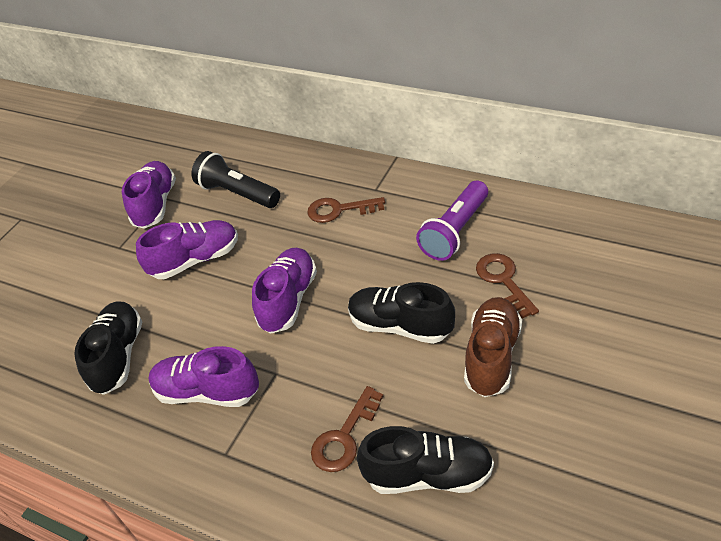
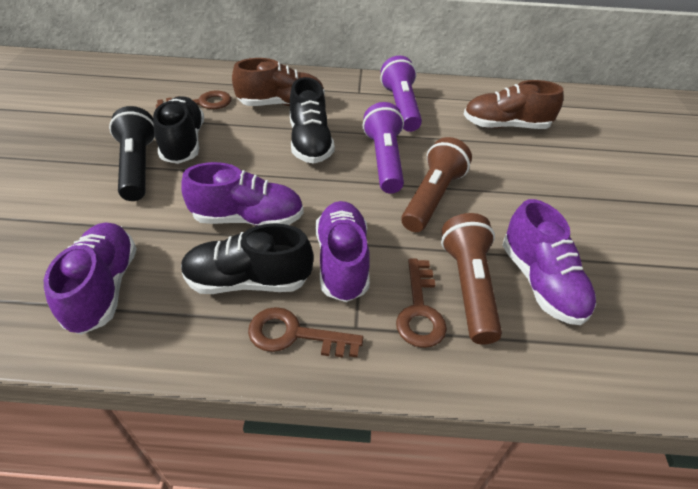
brown flashlight: none = 0 -> [401,137,472,232] [441,213,502,344] = 2
brown shoe: [464,297,522,397] = 1 -> [232,58,324,106] [463,80,563,129] = 2
purple flashlight: [416,181,488,261] = 1 -> [363,102,404,194] [380,56,422,132] = 2

